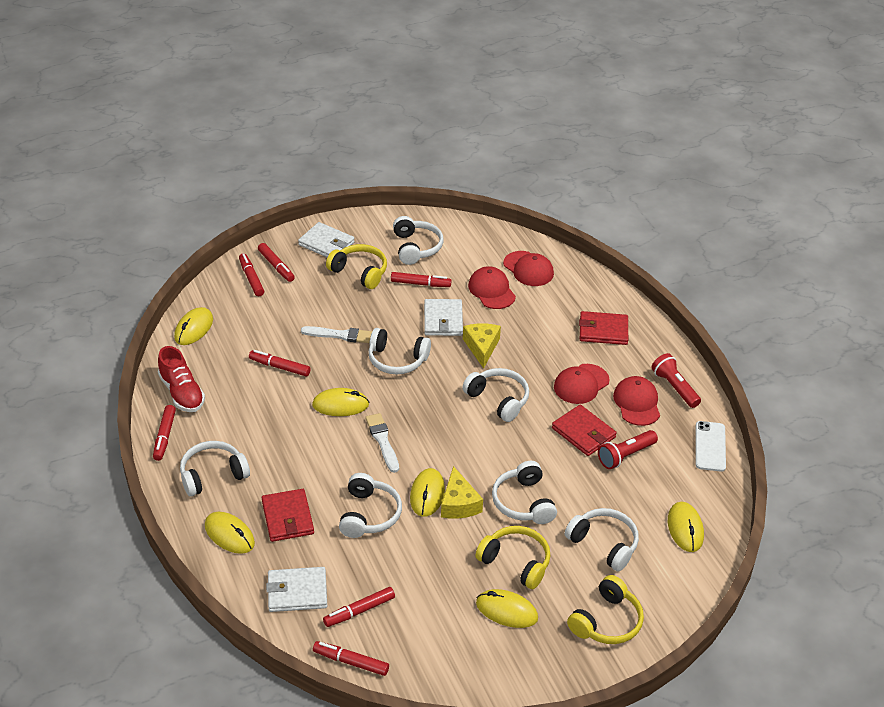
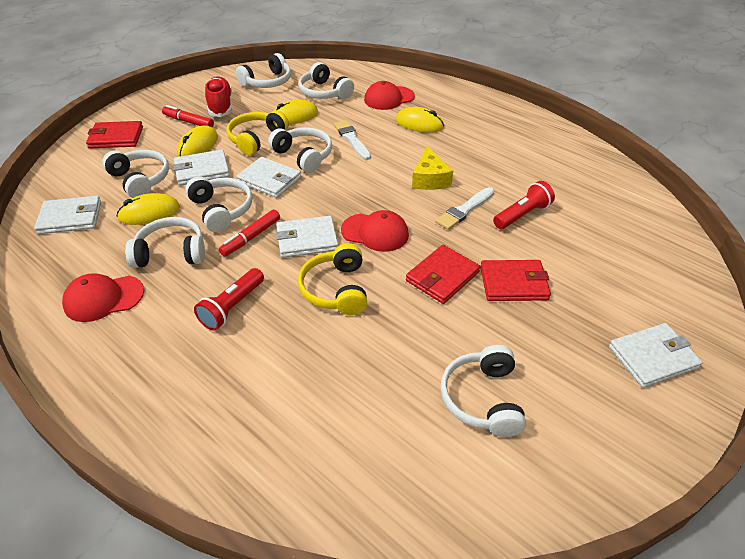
red cap: [468,266,516,309] [503,251,554,286] [554,364,610,404] [613,376,660,426] = 4 -> [62,273,144,322] [341,210,409,252] [364,81,415,110] = 3
red marker: [153,405,176,461] [239,253,264,296] [249,350,311,376] [258,243,295,282] [313,641,389,676] [323,587,395,627] [391,272,452,287] = 7 -> [162,105,214,128] [219,210,280,257] = 2
white phone: [696,421,726,472] = 1 -> none = 0
white wallet: [266,567,327,612] [298,222,355,257] [424,299,463,336] = 3 -> [34,196,101,234] [173,150,230,186] [236,157,301,198] [276,216,338,258] [609,323,703,388] = 5
yellow cheese: [441,466,483,519] [463,323,501,369] = 2 -> [412,146,453,190] = 1
yellow headphones: [326,244,387,289] [475,526,550,589] [567,575,644,644] = 3 -> [227,110,289,155] [298,243,367,315] = 2
yellow mouse: [174,307,213,345] [205,512,255,554] [312,388,369,416] [410,468,445,517] [476,589,538,628] [668,502,704,552] = 6 -> [116,193,180,225] [177,125,218,157] [274,100,318,125] [396,107,444,132] = 4

